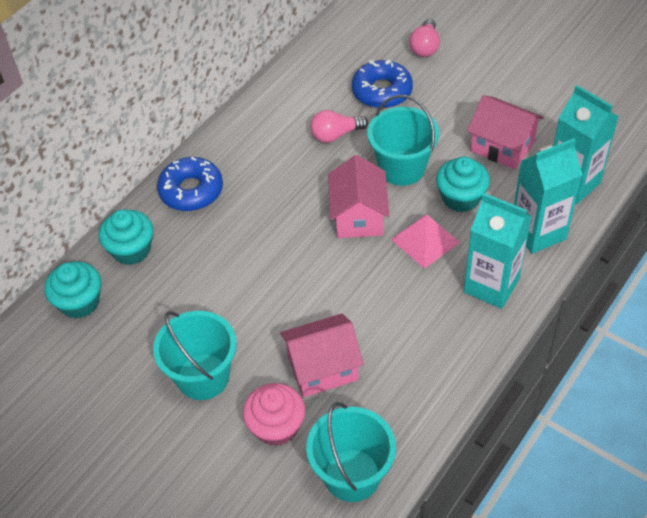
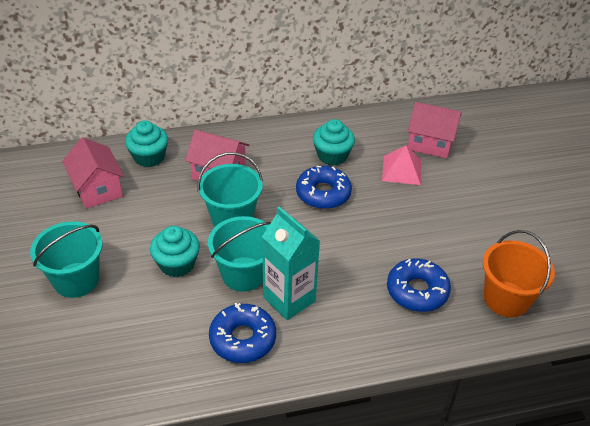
blue donut: [157,157,223,211] [352,60,413,108] = 2 -> [209,303,276,363] [296,166,352,209] [387,258,451,312] = 3
orange bucket: none = 0 -> [483,230,555,317] = 1
pink cupcake: [243,383,305,446] = 1 -> none = 0
pink light bulb: [311,110,368,143] [409,19,440,57] = 2 -> none = 0
turquoise carton: [464,193,532,309] [514,138,583,254] [553,85,619,204] = 3 -> [262,207,320,320] = 1

